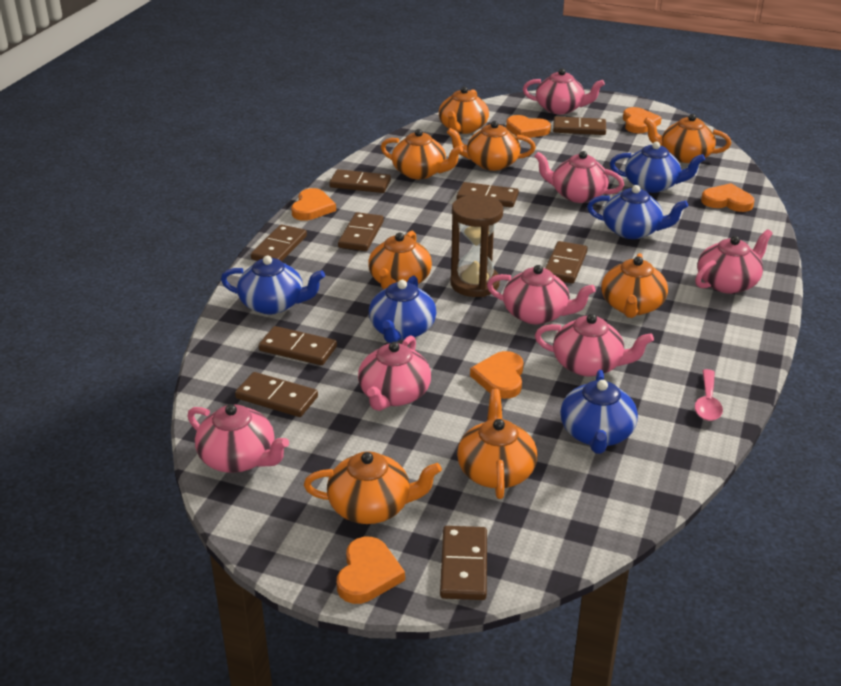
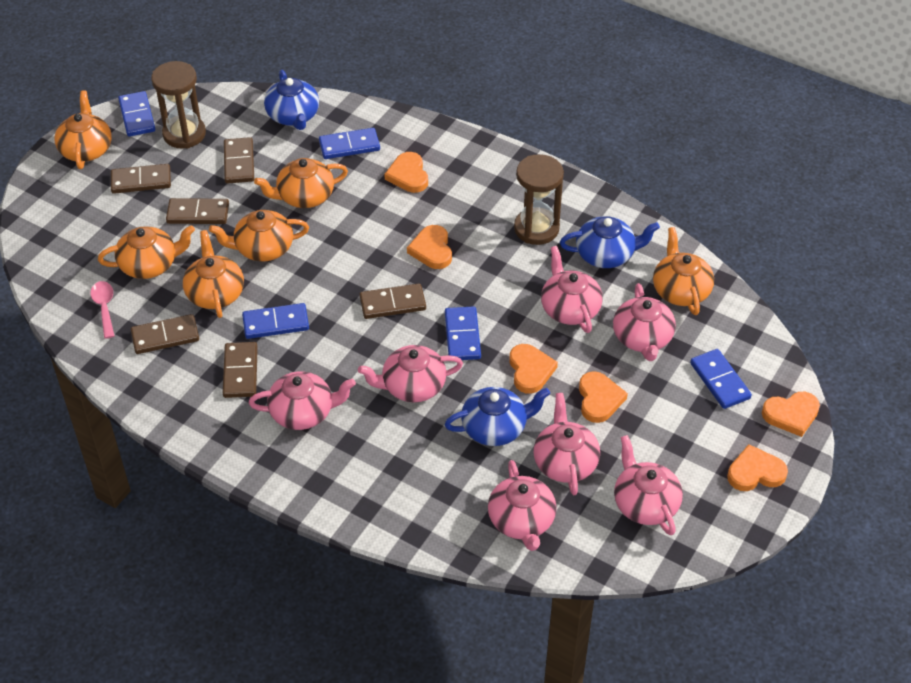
blue domino: none = 0 -> [118,91,155,137] [242,303,309,339] [319,128,380,159] [445,306,481,360] [690,349,752,409] = 5
blue teapot: [221,256,325,314] [369,275,436,343] [560,370,638,454] [587,185,688,239] [610,142,705,193] = 5 -> [264,70,319,130] [444,387,550,446] [560,216,660,268] = 3
brown domino: [235,372,318,417] [251,224,307,261] [258,326,337,365] [329,169,391,193] [338,212,384,251] [440,526,487,600] [457,182,519,208] [545,241,588,283] [553,116,606,135] = 9 -> [111,164,171,194] [131,314,199,354] [166,198,229,224] [223,342,258,398] [224,137,254,184] [359,283,426,319] = 6
brown hourglass: [450,195,503,297] = 1 -> [151,61,206,149] [514,154,564,245] = 2
orange teapot: [304,451,442,524] [368,231,432,289] [381,129,463,179] [439,87,489,134] [447,121,536,171] [457,389,537,499] [602,253,668,318] [644,114,731,163] = 8 -> [54,90,112,169] [98,225,195,279] [183,230,244,318] [209,210,309,262] [254,158,348,208] [653,227,714,315] = 6

